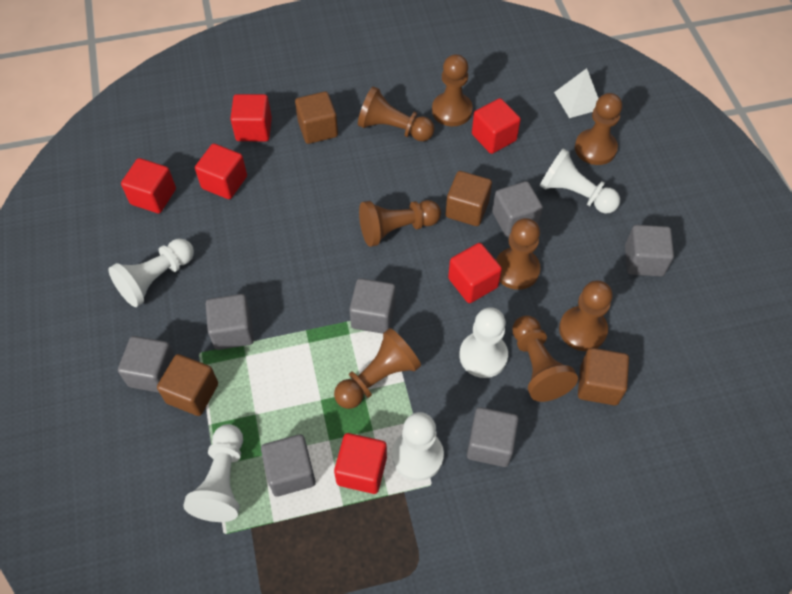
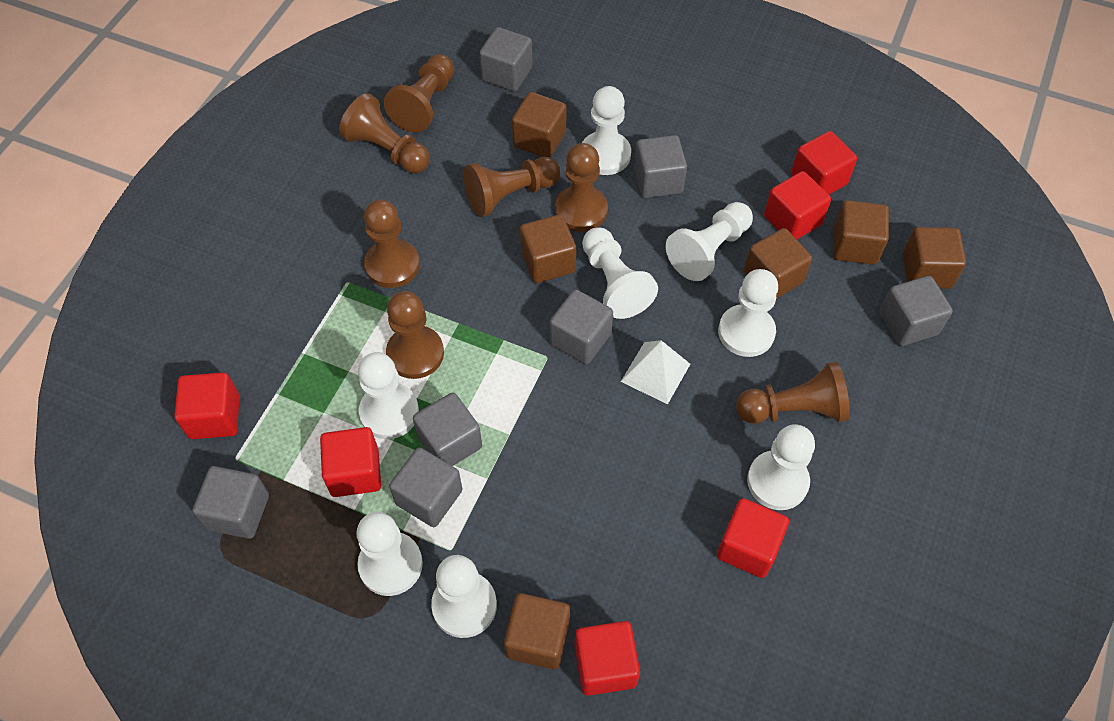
brown cube: [157,354,218,416] [295,91,338,144] [446,171,492,226] [578,348,629,405] = 4 -> [504,593,570,670] [512,92,567,157] [520,214,576,283] [744,228,812,298] [833,200,889,265] [903,227,966,289] = 6
brown pawn: [334,328,421,409] [358,86,434,141] [359,200,441,247] [432,54,473,126] [496,218,541,290] [512,315,578,402] [559,280,613,351] [575,93,622,165] = 8 -> [339,93,430,173] [364,200,420,288] [384,54,454,133] [386,291,444,379] [464,157,560,217] [555,143,608,232] [736,362,850,424] = 7
white pawn: [108,238,194,307] [183,424,243,522] [392,412,444,481] [459,307,508,378] [540,148,620,214] = 5 -> [356,512,423,596] [358,352,419,439] [431,555,497,638] [582,86,631,175] [582,227,658,319] [666,202,753,281] [718,269,778,357] [747,424,815,510] = 8

